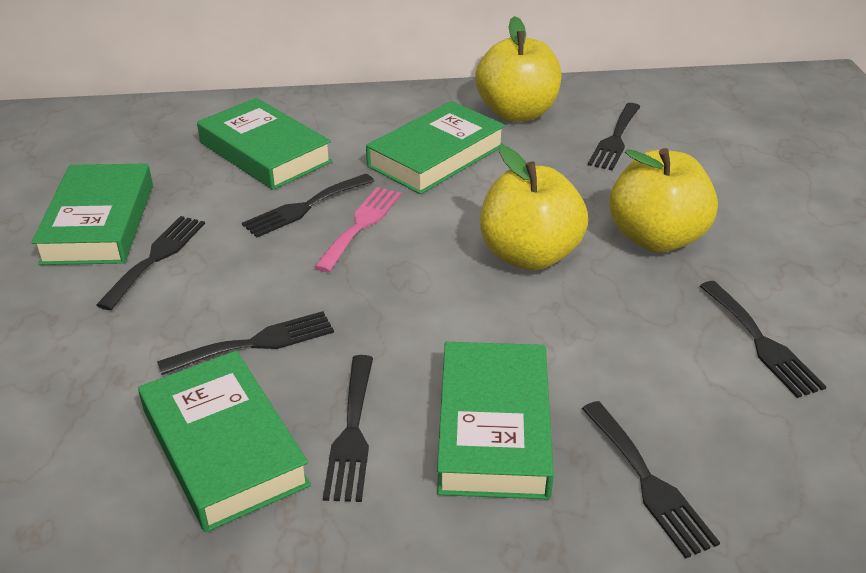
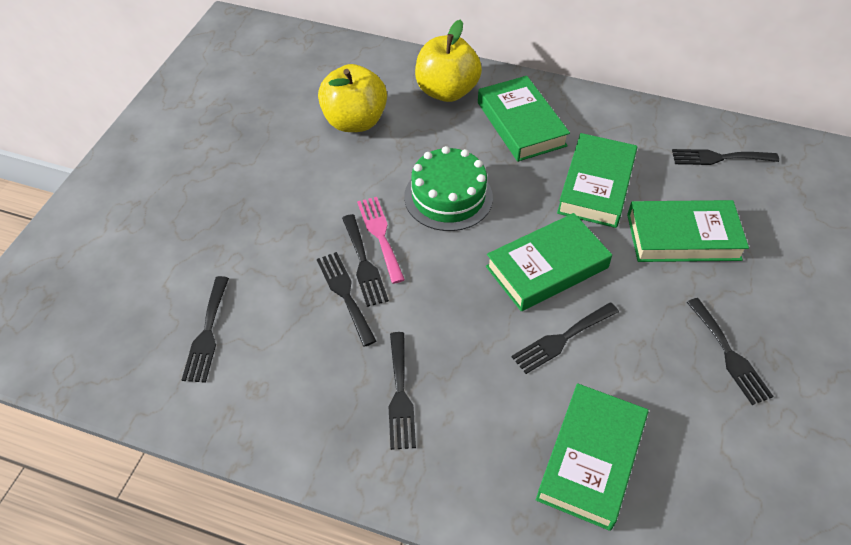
green cake: none = 0 -> [404,146,493,231] = 1
yellow apple: [476,16,562,122] [480,146,588,270] [609,148,718,252] = 3 -> [318,64,387,132] [415,19,482,102] = 2

